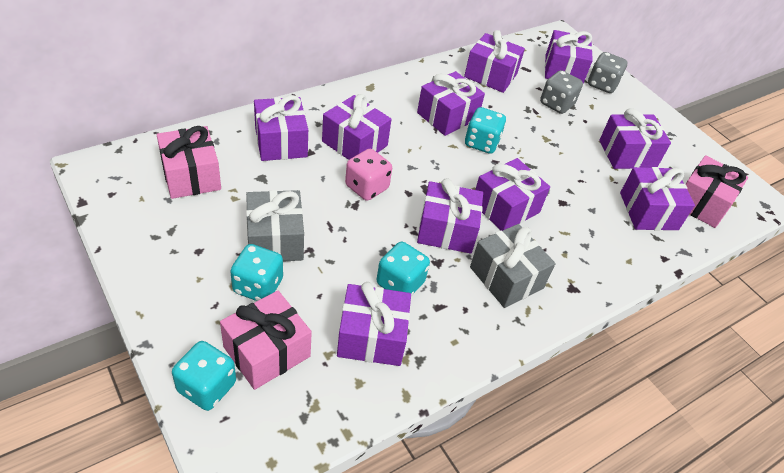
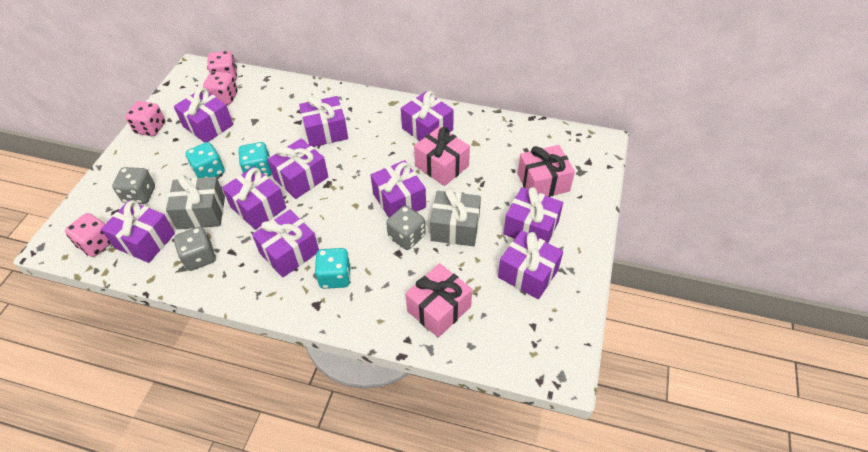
grey dice: [540,70,583,114] [588,52,627,93] = 2 -> [112,167,155,204] [174,227,216,271] [386,206,426,250] = 3
pink dice: [345,149,392,201] = 1 -> [65,213,111,257] [125,101,165,136] [203,71,237,105] [207,51,237,81] = 4
turquoise dice: [172,341,236,411] [230,244,283,301] [377,242,430,297] [465,107,506,154] = 4 -> [186,142,225,178] [238,142,272,177] [315,248,351,289] = 3

